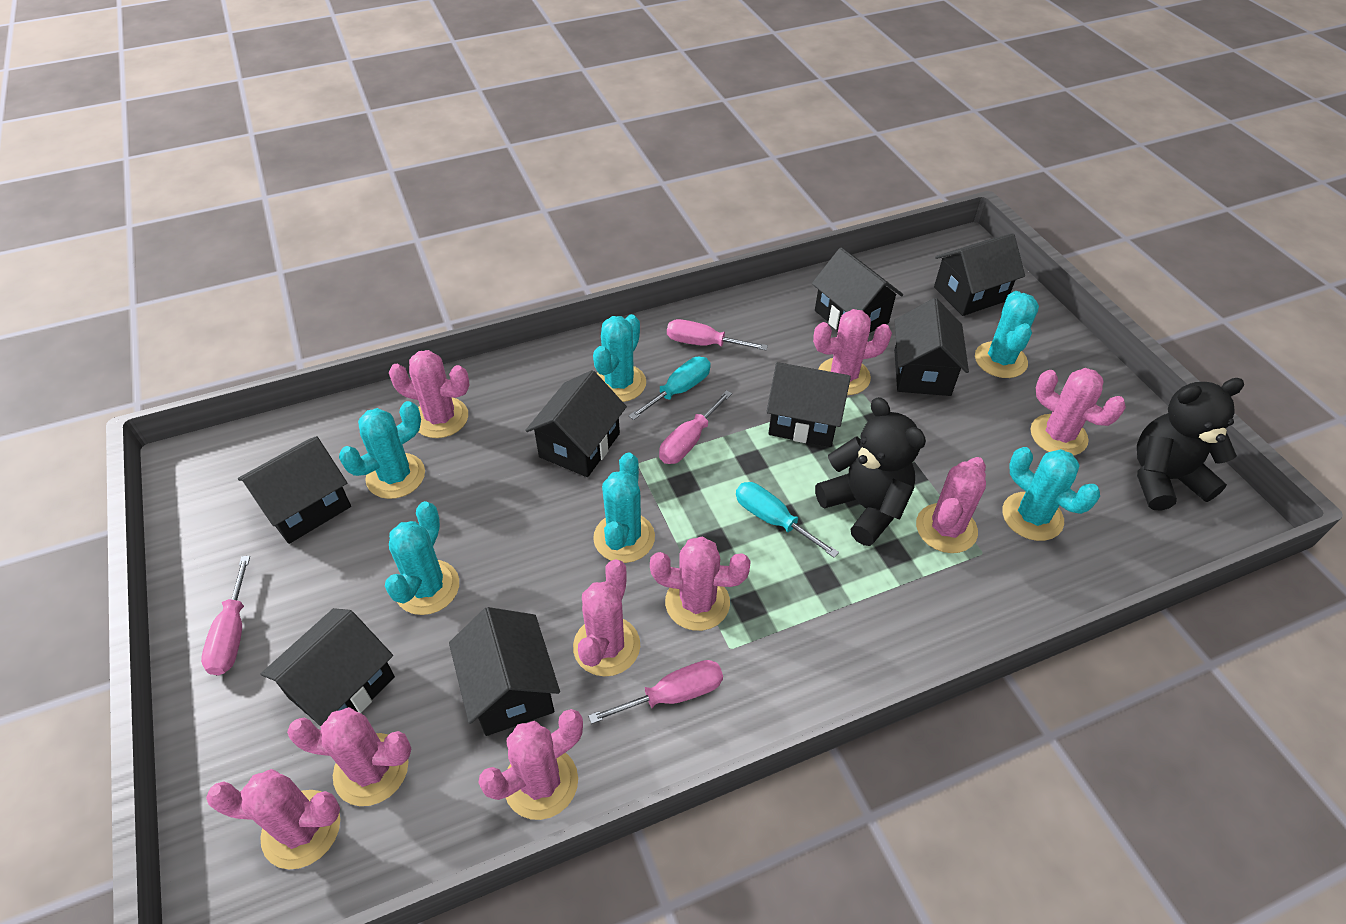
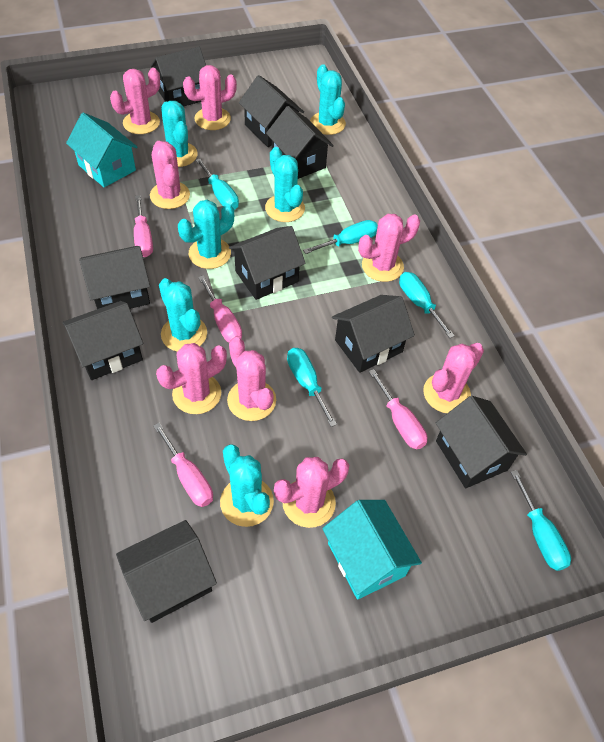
black house: [238,436,351,544] [261,608,395,726] [449,607,560,736] [525,370,627,477] [766,362,851,447] [812,248,903,333] [894,298,969,396] [934,233,1025,316] = 8 -> [62,301,144,380] [79,246,150,309] [116,520,217,623] [150,47,206,107] [229,226,306,300] [239,75,304,147] [266,106,334,179] [332,295,415,373] [436,396,527,488] = 9
black teddy bear: [815,397,926,546] [1137,378,1244,511] = 2 -> none = 0
pink cactus: [206,769,340,869] [287,707,411,806] [389,350,470,438] [478,709,583,820] [573,559,640,676] [650,537,751,631] [813,309,892,395] [916,457,986,553] [1031,368,1126,456] = 9 -> [110,68,160,134] [150,141,190,209] [156,343,227,414] [183,65,237,130] [227,337,276,421] [274,457,349,528] [358,214,420,282] [423,343,484,413] = 8
turquoise house: none = 0 -> [66,113,138,187] [322,500,422,600] = 2
turquoise screwdriver: [629,357,711,420] [736,482,839,558] = 2 -> [196,158,239,210] [287,348,337,427] [303,220,378,254] [399,272,455,338] [511,470,571,571] = 5

